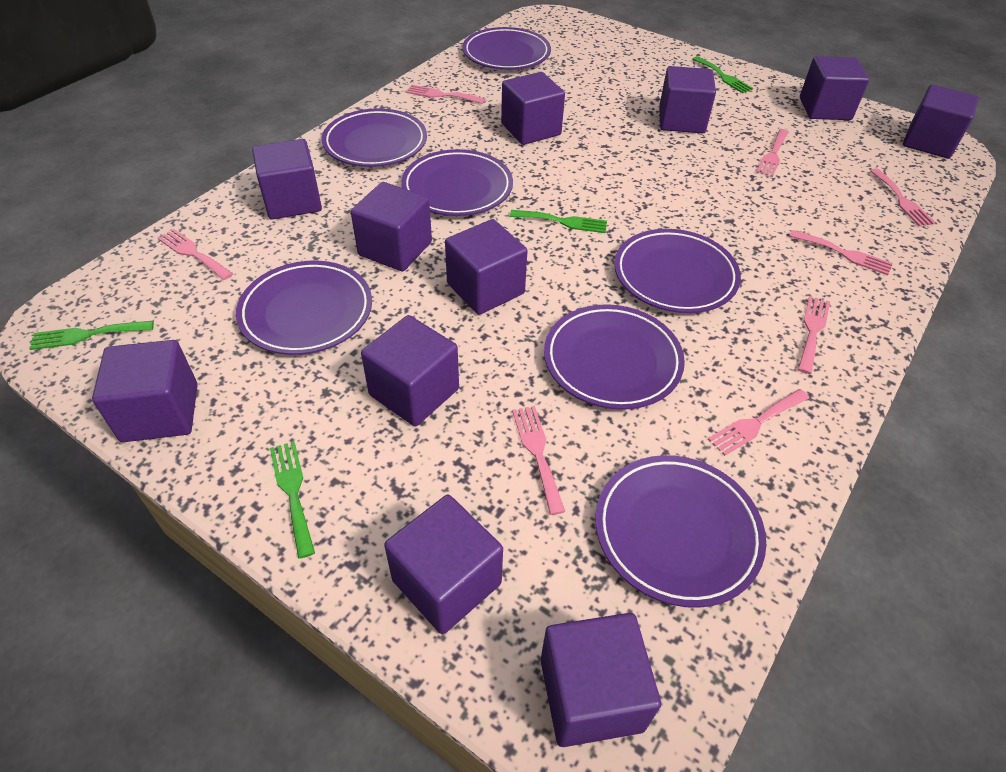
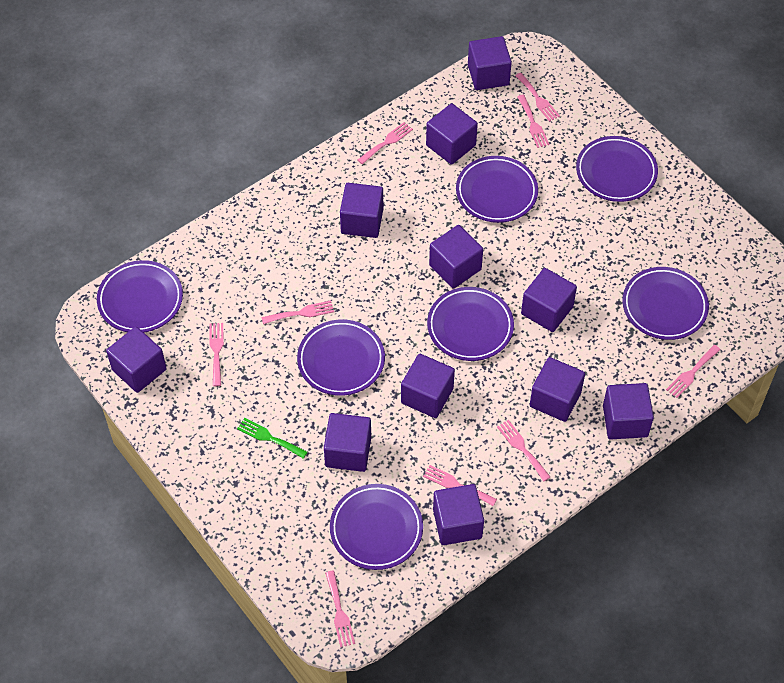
green fork: [29,321,154,350] [270,441,315,559] [510,210,607,233] [693,56,753,93] = 4 -> [237,418,307,459] = 1
pink fork: [158,229,233,280] [406,85,485,104] [512,406,565,515] [708,389,809,456] [756,129,789,177] [789,230,893,275] [798,296,830,374] [870,168,935,227] = 8 -> [209,323,224,386] [261,300,334,324] [325,571,355,647] [358,122,413,164] [423,465,497,506] [497,420,550,481] [515,73,560,122] [517,95,550,148] [666,345,720,398] = 9

